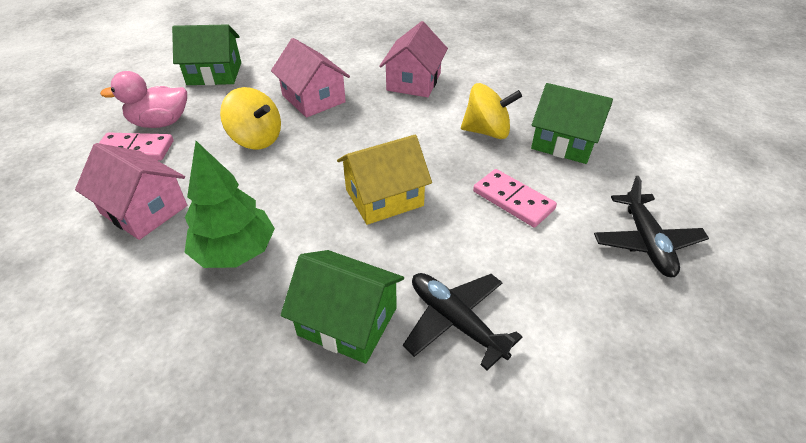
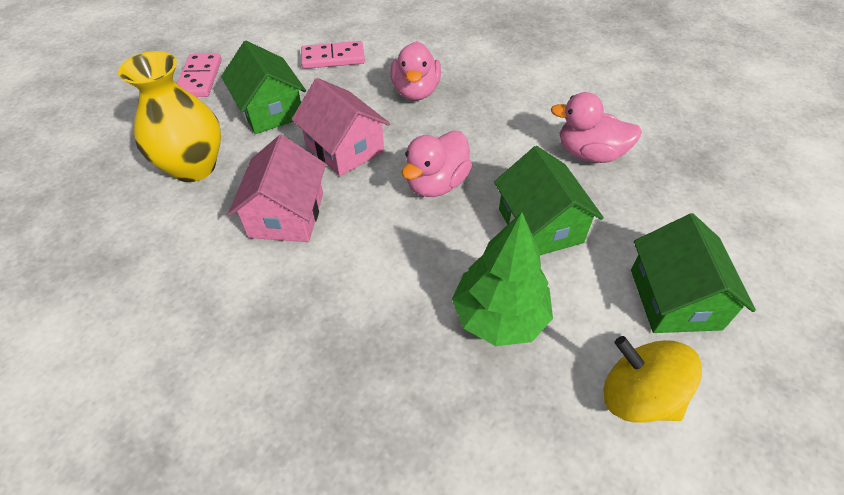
black plane: [403,273,522,370] [594,176,709,277] = 2 -> none = 0
pink duck: [100,71,187,128] = 1 -> [390,41,441,101] [402,131,472,197] [551,92,642,163] = 3
pink house: [75,143,187,240] [271,38,350,118] [379,21,448,97] = 3 -> [228,135,326,242] [292,78,390,176] = 2
yellow house: [337,135,432,225] = 1 -> none = 0
yellow spinning top: [220,87,281,149] [461,83,522,139] = 2 -> [603,336,702,423] = 1
yellow vase: none = 0 -> [118,51,221,182] = 1

